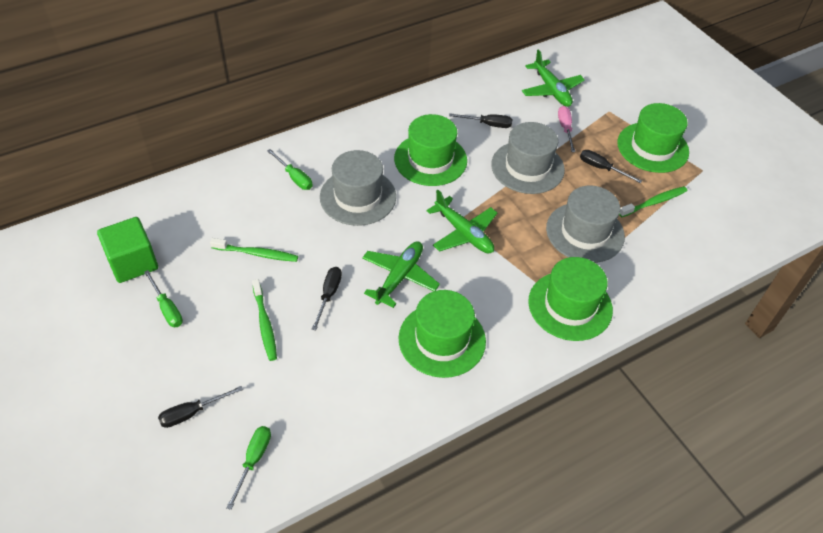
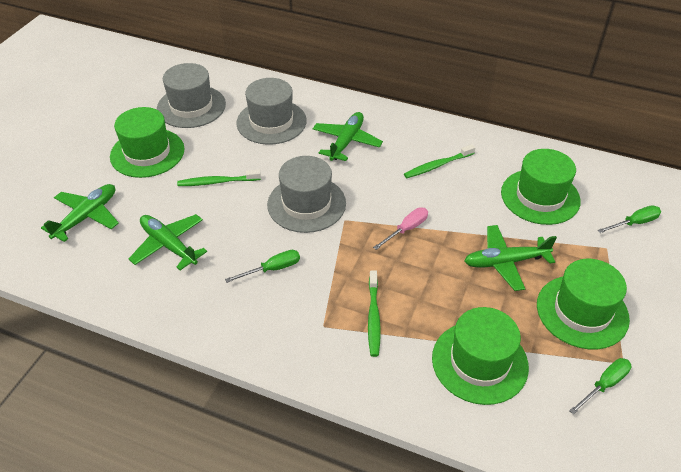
black screwdriver: [158,386,243,428] [312,267,342,330] [449,113,512,128] [580,150,642,183] = 4 -> none = 0
green cube: [97,217,158,283] = 1 -> none = 0
green plane: [362,241,440,308] [426,190,497,253] [522,49,585,107] = 3 -> [41,184,119,242] [129,214,207,270] [313,112,383,161] [465,225,557,291] = 4

